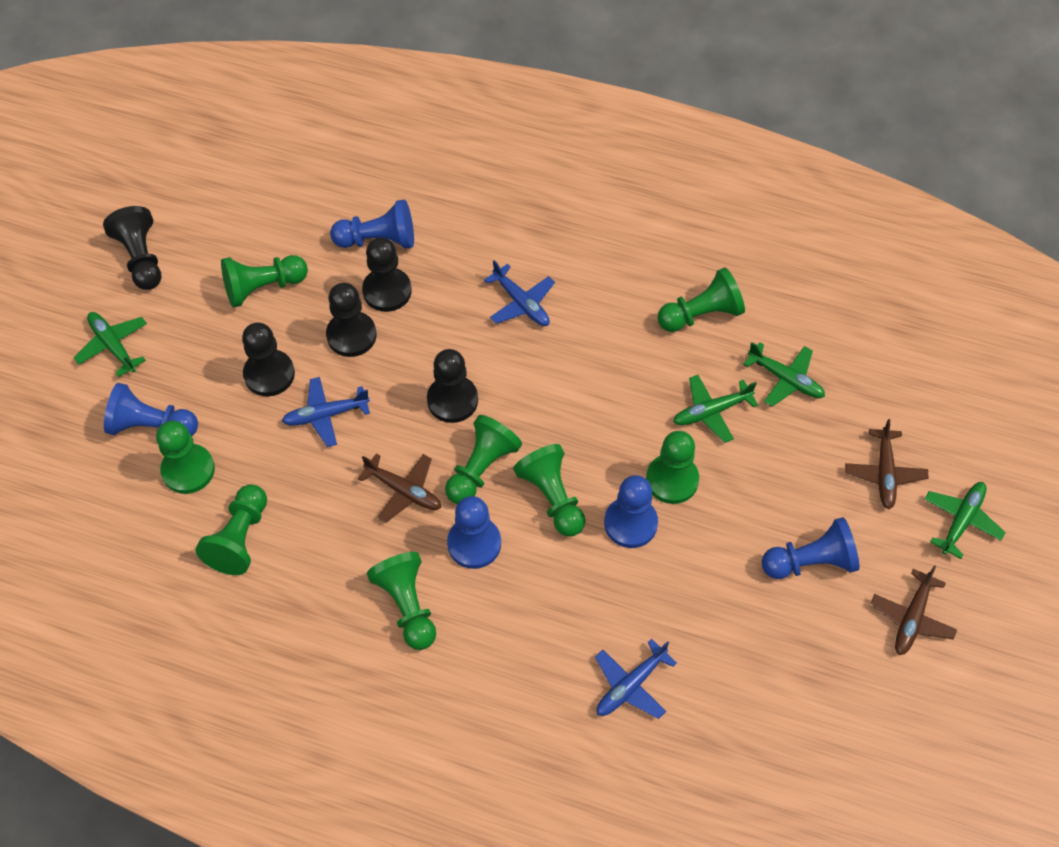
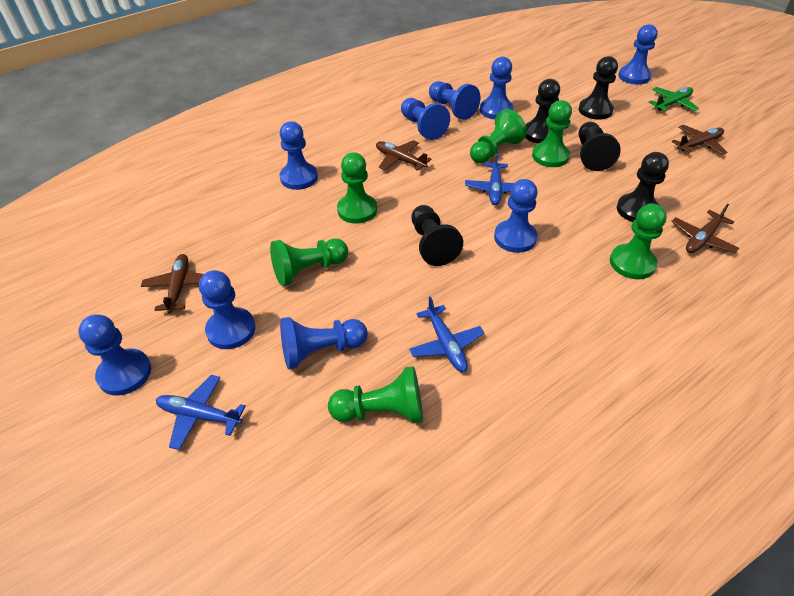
blue pawn: [104,383,198,436] [330,199,414,249] [447,496,501,569] [604,475,658,548] [762,517,860,579] = 5 -> [78,314,151,396] [199,270,256,349] [280,121,318,190] [280,317,368,369] [401,98,450,140] [429,81,480,120] [480,57,514,119] [494,179,538,253] [618,24,658,85] = 9
brown plane: [358,454,441,523] [845,419,929,509] [871,565,957,655] = 3 -> [141,254,204,314] [376,140,432,171] [671,204,739,253] [672,125,727,155] = 4
green pawn: [156,421,215,494] [196,484,267,575] [221,255,308,308] [367,552,436,650] [445,415,522,504] [513,444,585,537] [646,431,699,504] [658,267,745,332] = 8 -> [270,238,348,286] [328,366,423,423] [337,152,377,224] [470,109,527,163] [532,100,572,167] [610,204,667,279] = 6
green plane: [74,312,147,377] [673,375,758,443] [743,342,825,407] [924,482,1006,559] = 4 -> [649,87,699,111] = 1

